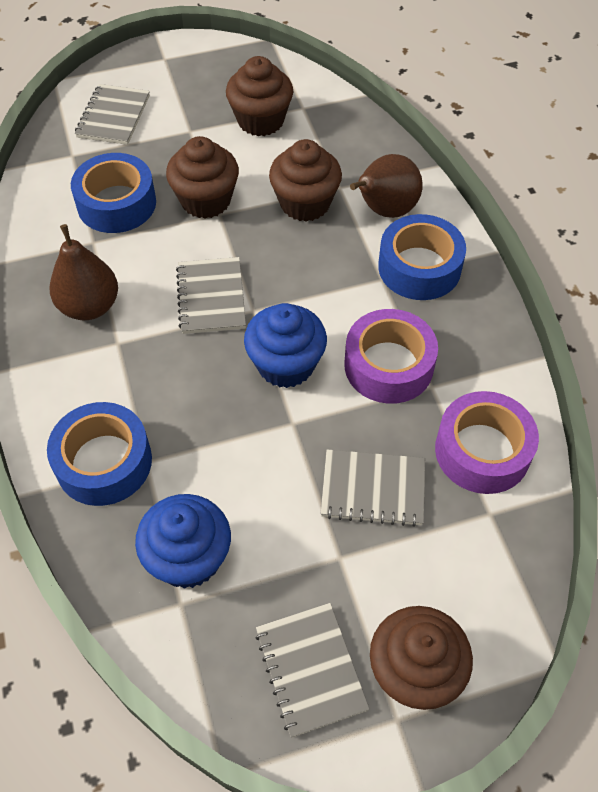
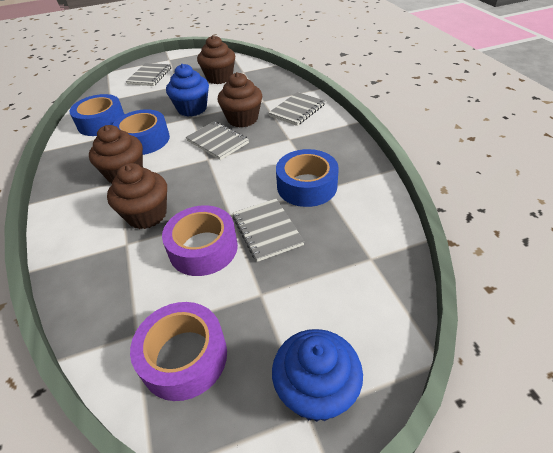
brown pear: [50,224,118,320] [350,154,423,218] = 2 -> none = 0

